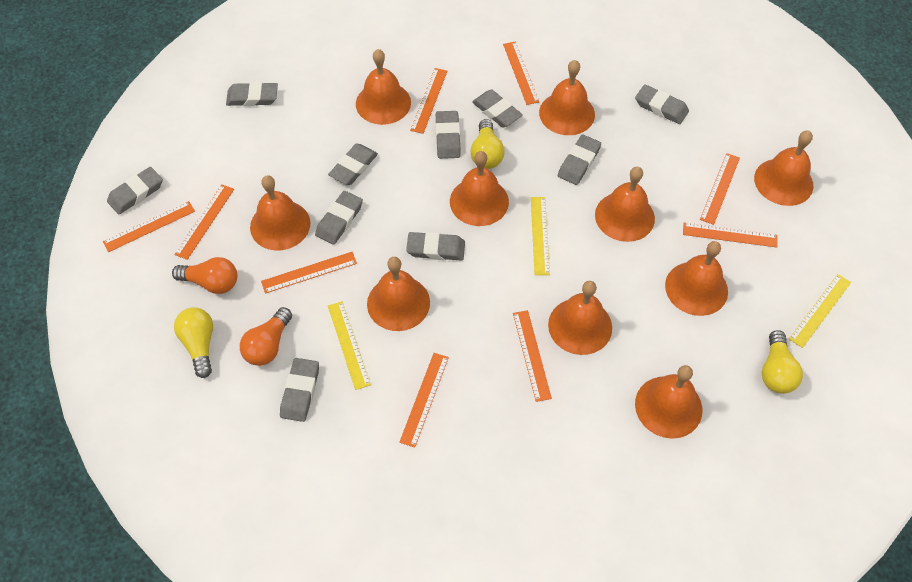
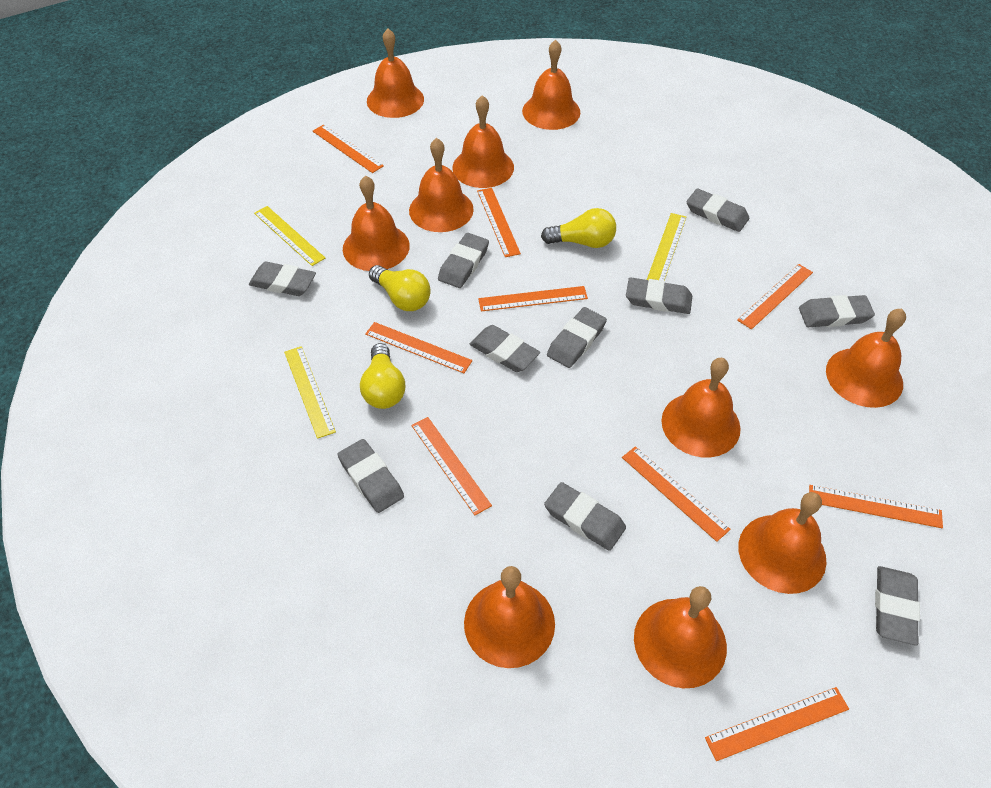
orange light bulb: [172,257,237,294] [240,307,292,366] = 2 -> none = 0

